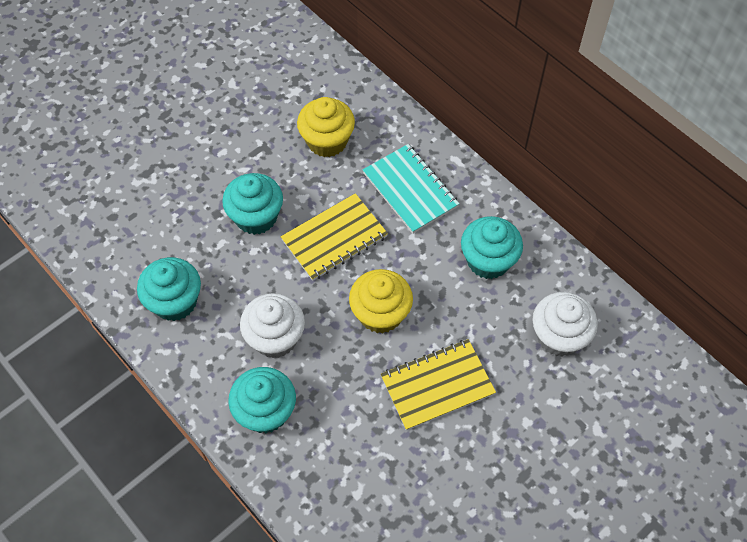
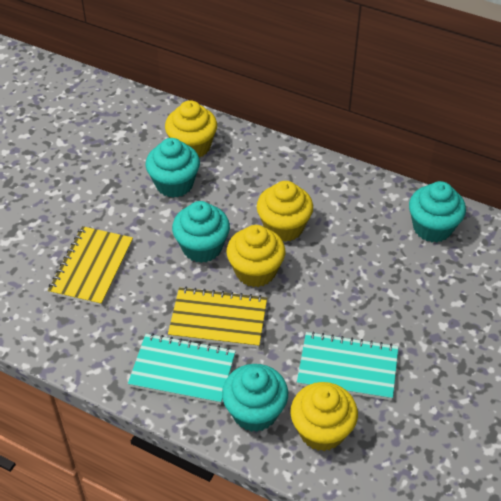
turquoise notebook: [363,144,459,233] = 1 -> [128,333,236,404] [297,331,398,400] = 2
white cupcake: [240,293,305,358] [533,292,598,357] = 2 -> none = 0
yellow cupcake: [297,97,355,157] [349,269,413,333] = 2 -> [165,100,217,158] [226,225,285,287] [257,181,313,242] [290,382,358,451] = 4

